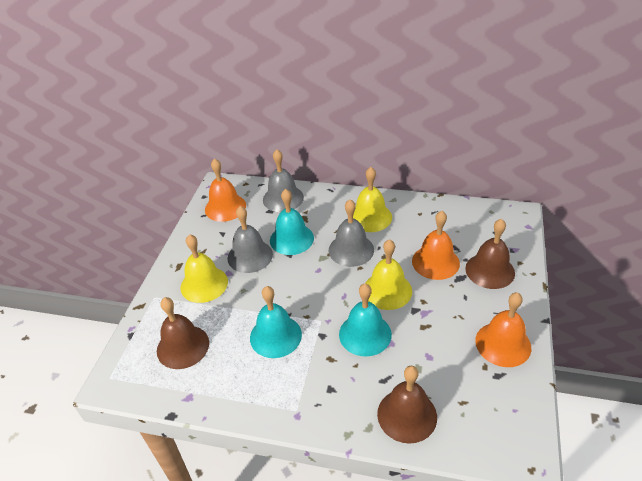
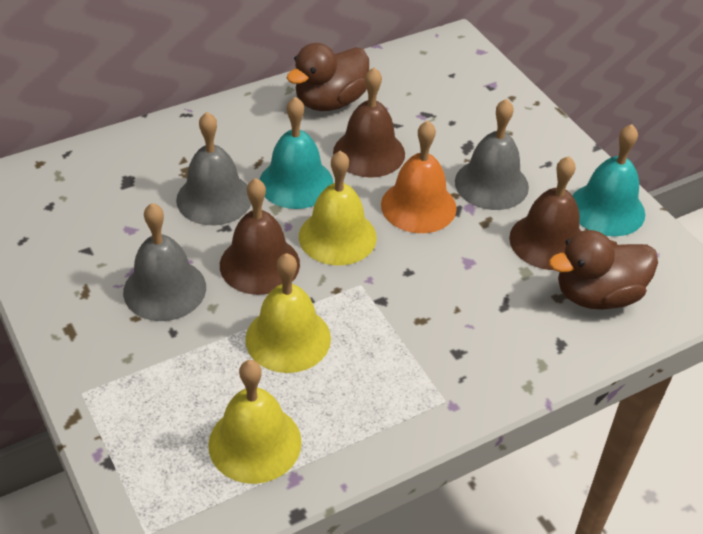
brown duck: none = 0 -> [287,43,369,111] [549,230,658,310] = 2
orange bell: [205,158,246,222] [412,211,460,280] [475,293,531,367] = 3 -> [381,121,457,233] = 1
turquoise bell: [250,286,302,358] [270,189,314,255] [339,284,392,356] = 3 -> [260,97,333,209] [573,124,645,236] = 2

